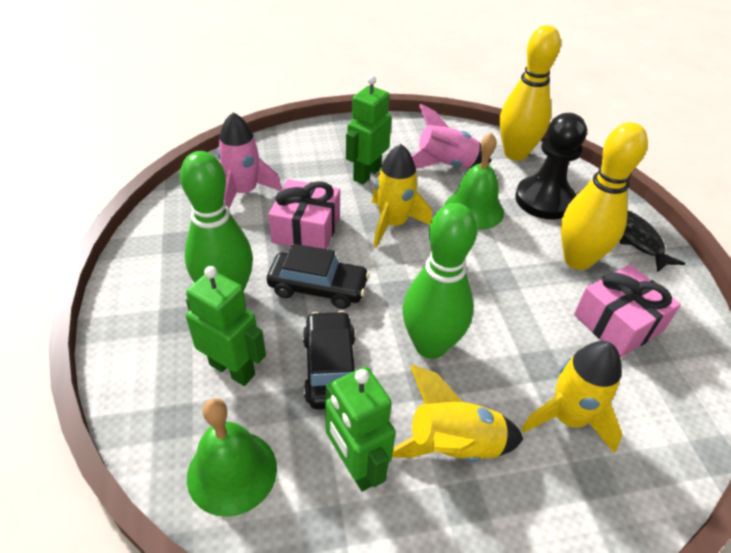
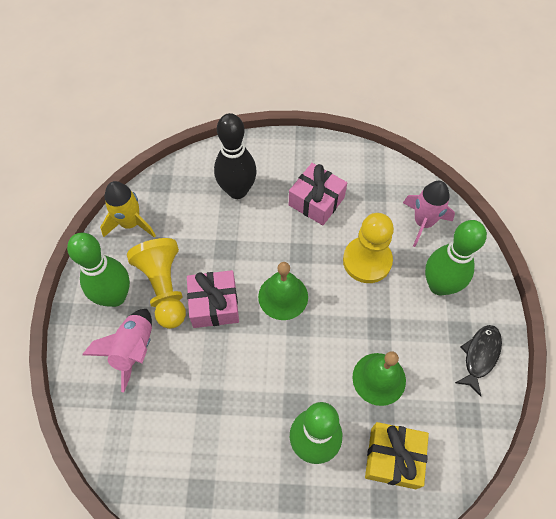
black bowling pin: none = 0 -> [214,113,257,199] = 1
black car: [267,243,370,309] [303,311,355,409] = 2 -> none = 0
black pawn: [515,113,587,219] = 1 -> none = 0
green bowling pin: [180,151,253,291] [403,203,477,359] = 2 -> [67,233,130,307] [290,402,342,464] [425,220,487,296] = 3
green robot: [186,266,266,386] [325,367,396,491] [346,75,392,184] = 3 -> none = 0
yellow bowling pin: [499,25,561,161] [561,122,648,270] = 2 -> none = 0
yellow gift: none = 0 -> [365,422,429,489] = 1
yellow pawn: none = 0 -> [127,238,186,329] [343,213,394,283] = 2
yellow rocket: [372,144,432,248] [392,365,523,462] [521,341,623,453] = 3 -> [100,181,156,237] = 1

